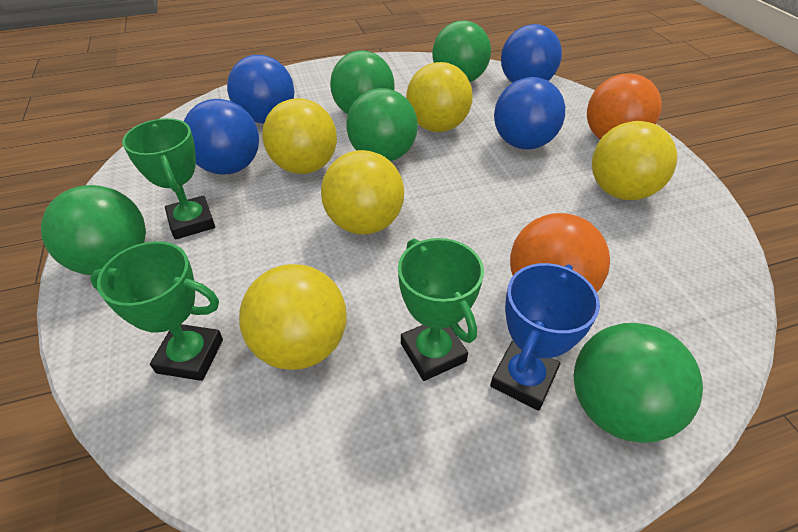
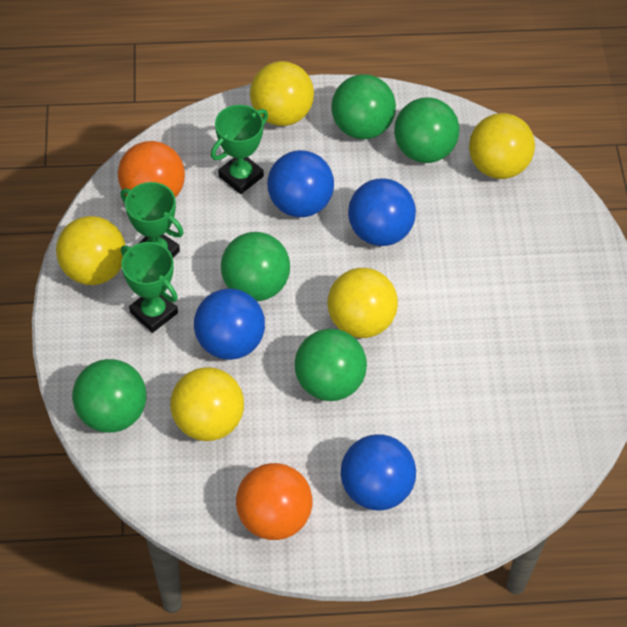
blue trophy: [490,263,600,411] = 1 -> none = 0

